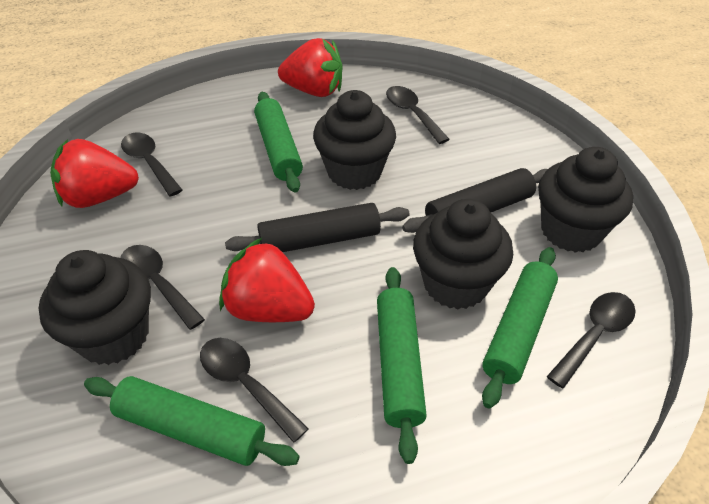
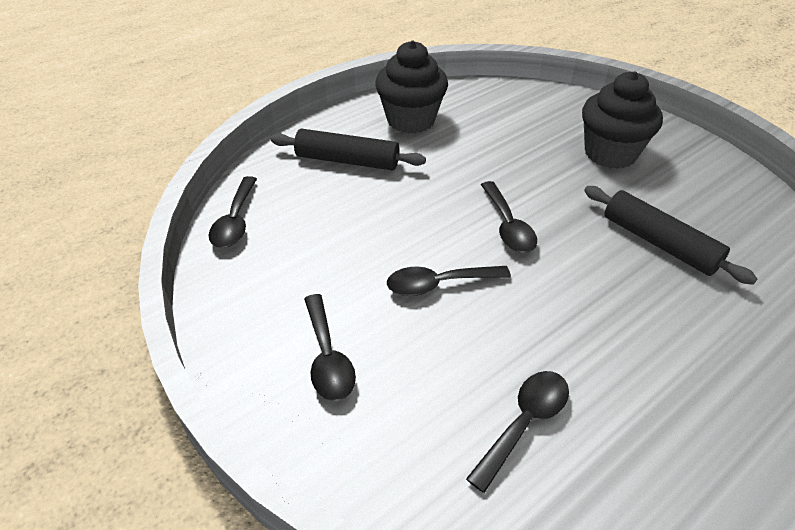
black cupcake: [38,250,151,365] [313,90,396,190] [413,199,513,309] [538,147,633,253] = 4 -> [375,40,448,134] [582,71,663,169] = 2
green rolling pin: [84,376,300,466] [254,92,303,193] [377,267,427,464] [482,247,558,408] = 4 -> none = 0
red strawberry: [50,139,139,208] [219,238,315,322] [278,38,343,97] = 3 -> none = 0

